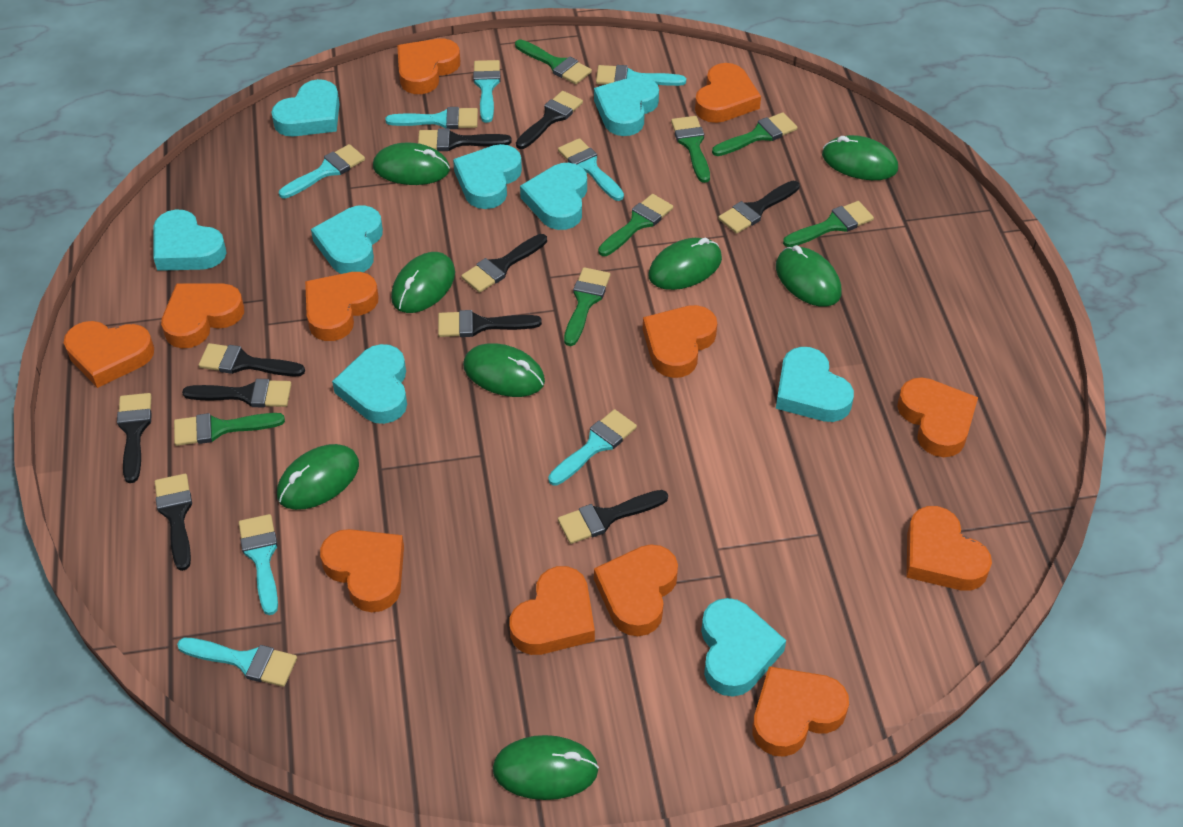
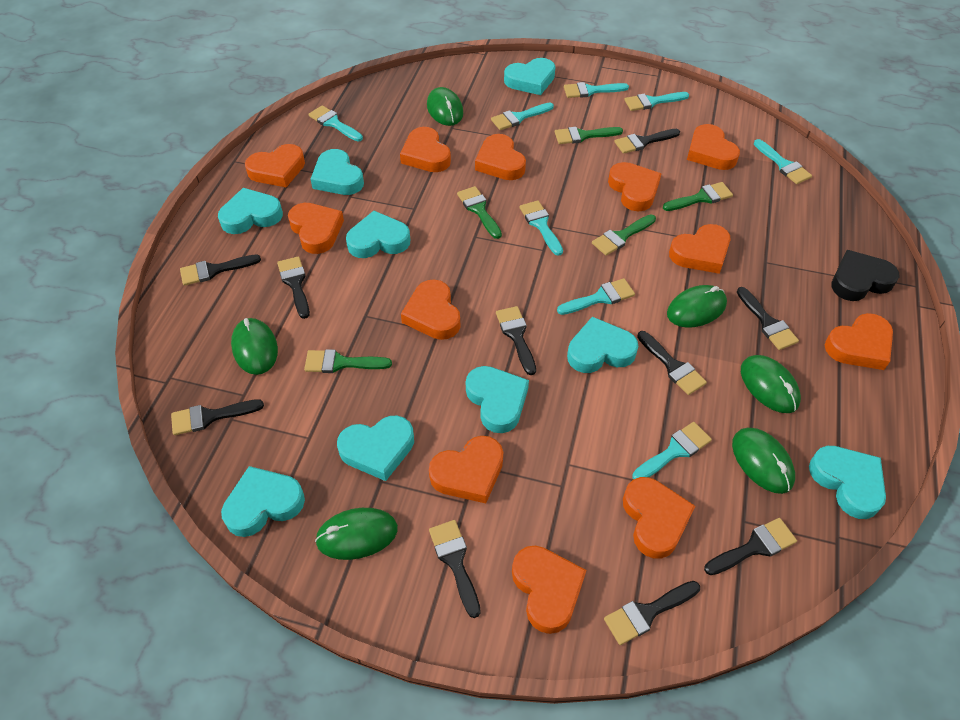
black heart: none = 0 -> [831,250,899,301] = 1
green brush: [174,413,285,446] [515,39,592,84] [564,267,610,346] [598,194,673,256] [671,116,710,183] [712,112,798,156] [783,201,874,247] = 7 -> [304,349,392,373] [457,186,502,239] [555,127,623,144] [592,214,656,255] [663,182,733,211] = 5
green mouse: [277,444,359,510] [373,142,450,185] [391,252,455,313] [463,343,545,397] [493,735,599,800] [648,238,722,290] [776,245,841,307] [822,135,898,180] = 8 -> [231,318,278,375] [315,508,398,560] [427,87,464,126] [667,285,727,328] [732,428,795,494] [741,355,801,413] = 6

